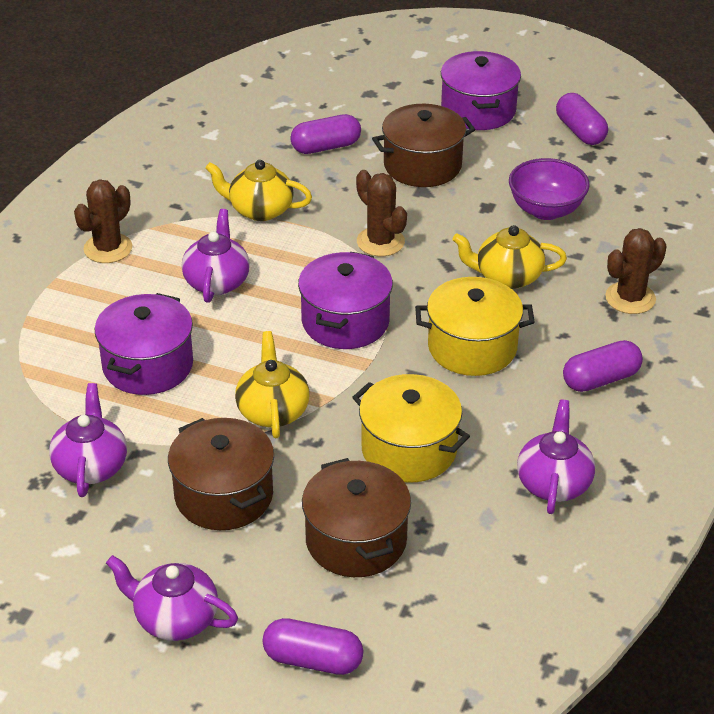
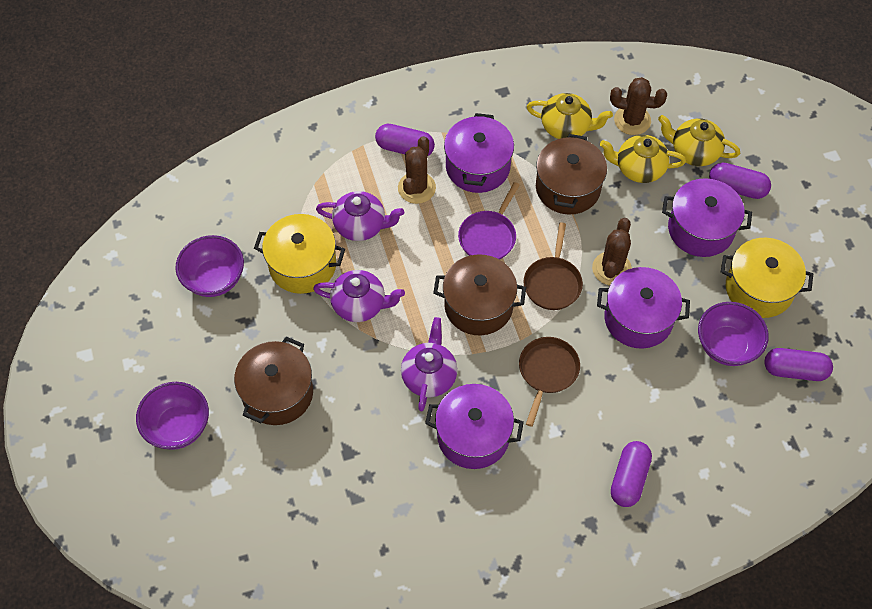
brown pan: none = 0 -> [519,337,580,427] [523,222,583,310] = 2
purple bowl: [509,158,590,220] = 1 -> [136,382,209,450] [176,235,244,297] [698,302,769,366] = 3
purple pan: none = 0 -> [458,182,520,260] = 1
purple pot: [95,293,193,395] [298,252,393,349] [441,51,521,130] = 3 -> [425,384,524,469] [444,113,514,193] [597,267,690,349] [662,178,752,257] = 4
purple teapot: [49,383,127,497] [106,555,238,641] [182,209,250,303] [517,400,595,514] = 4 -> [313,270,405,322] [316,191,404,241] [401,317,457,411] = 3

